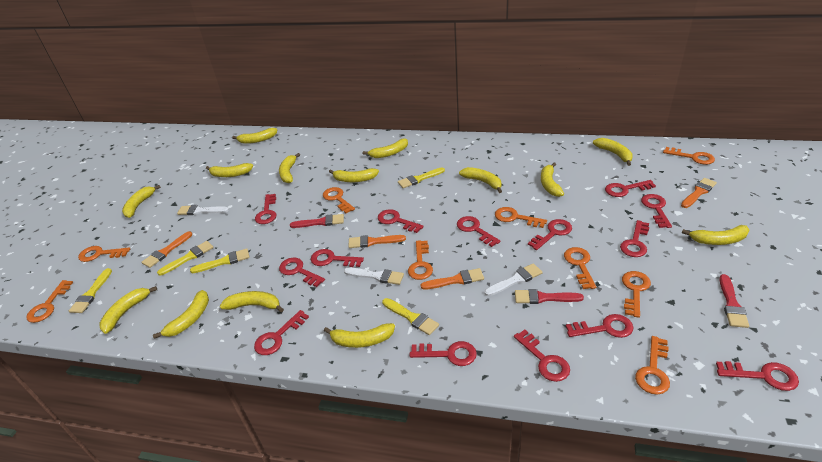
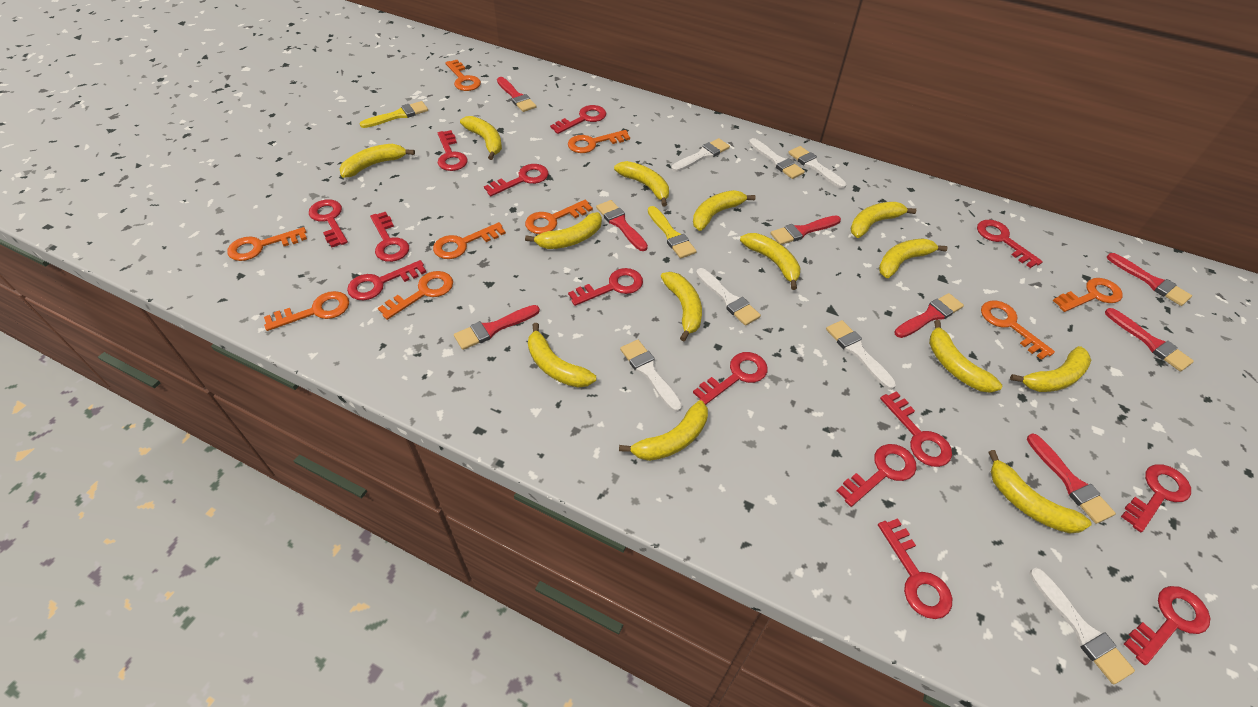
orange brush: [141,231,192,268] [348,235,406,248] [421,268,484,290] [681,178,717,208] = 4 -> none = 0
red brush: [290,214,344,228] [515,289,584,304] [719,274,749,328] = 3 -> [454,305,540,350] [497,77,536,112] [596,200,648,251] [771,215,841,245] [895,293,964,338] [1027,433,1116,524] [1105,308,1194,371] [1107,253,1192,306] = 8
white brush: [177,205,229,215] [344,268,404,285] [485,263,542,296] = 3 -> [620,340,682,412] [671,138,730,172] [696,268,761,326] [749,138,805,179] [788,146,847,189] [826,320,896,390] [1030,568,1135,684] = 7
yellow brush: [69,268,112,313] [157,241,213,276] [190,248,250,273] [382,298,439,335] [398,167,445,188] = 5 -> [359,101,428,128] [648,206,697,258] = 2

